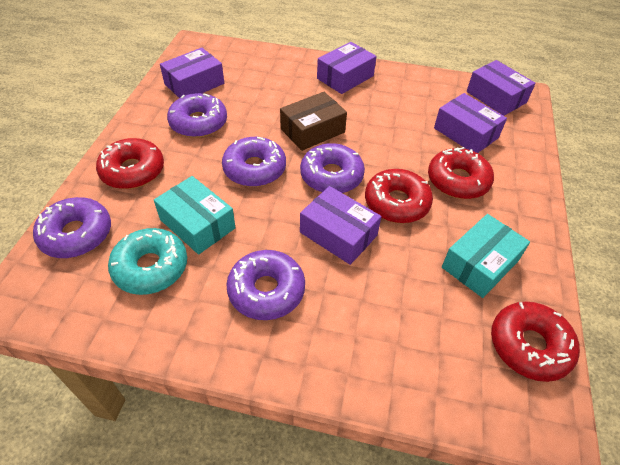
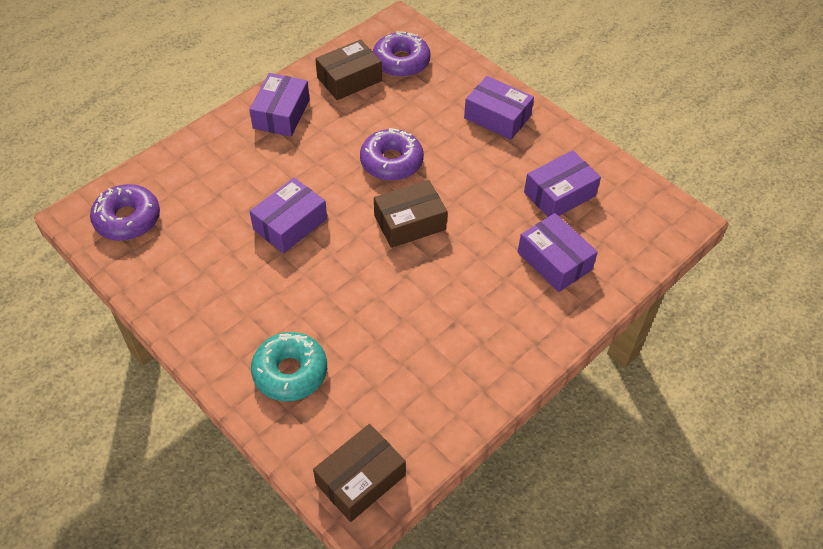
brown box: [280,92,347,151] = 1 -> [313,424,406,522] [315,39,382,100] [374,180,448,248] = 3
purple donut: [33,197,111,258] [167,93,227,138] [222,137,286,187] [226,250,305,320] [300,143,365,193] = 5 -> [90,184,160,241] [360,128,424,181] [373,31,431,77] = 3
red donut: [96,138,164,189] [365,169,433,223] [428,147,494,199] [491,301,580,382] = 4 -> none = 0
turquoise box: [154,176,236,255] [442,214,530,298] = 2 -> none = 0

